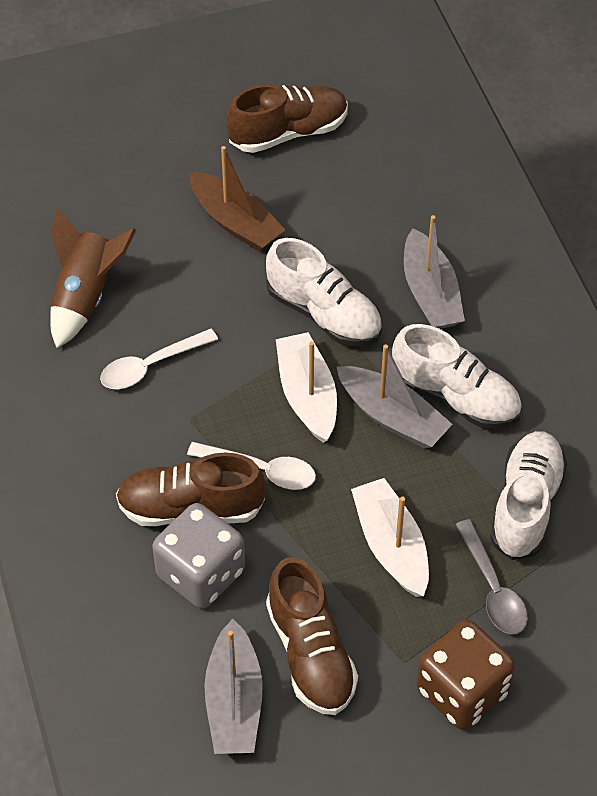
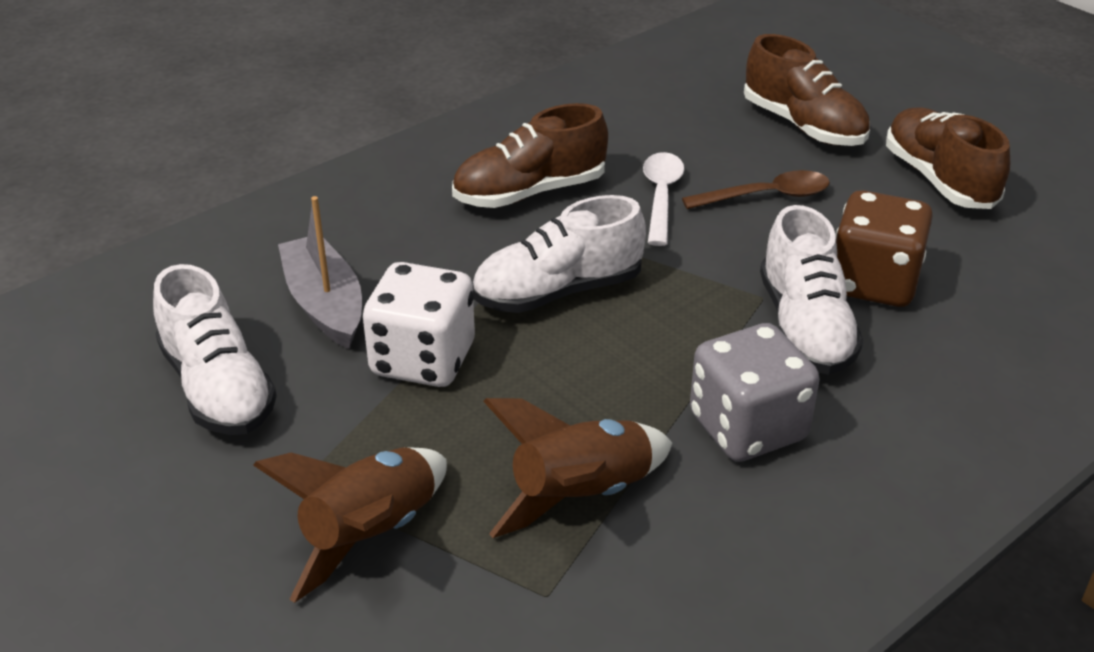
brown boat: [189,146,285,251] = 1 -> none = 0
brown rocket: [50,208,136,348] = 1 -> [253,447,447,603] [483,398,672,538] = 2
brown spoon: none = 0 -> [682,170,830,209] = 1
grey boat: [204,619,263,754] [337,345,453,448] [404,215,465,329] = 3 -> [278,196,362,349] = 1
grey spoon: [455,519,528,634] = 1 -> none = 0
white boat: [276,332,337,443] [351,478,429,597] = 2 -> none = 0
white dice: none = 0 -> [363,262,475,387] = 1
white spoon: [100,329,218,389] [187,442,316,490] = 2 -> [643,152,684,246] = 1

